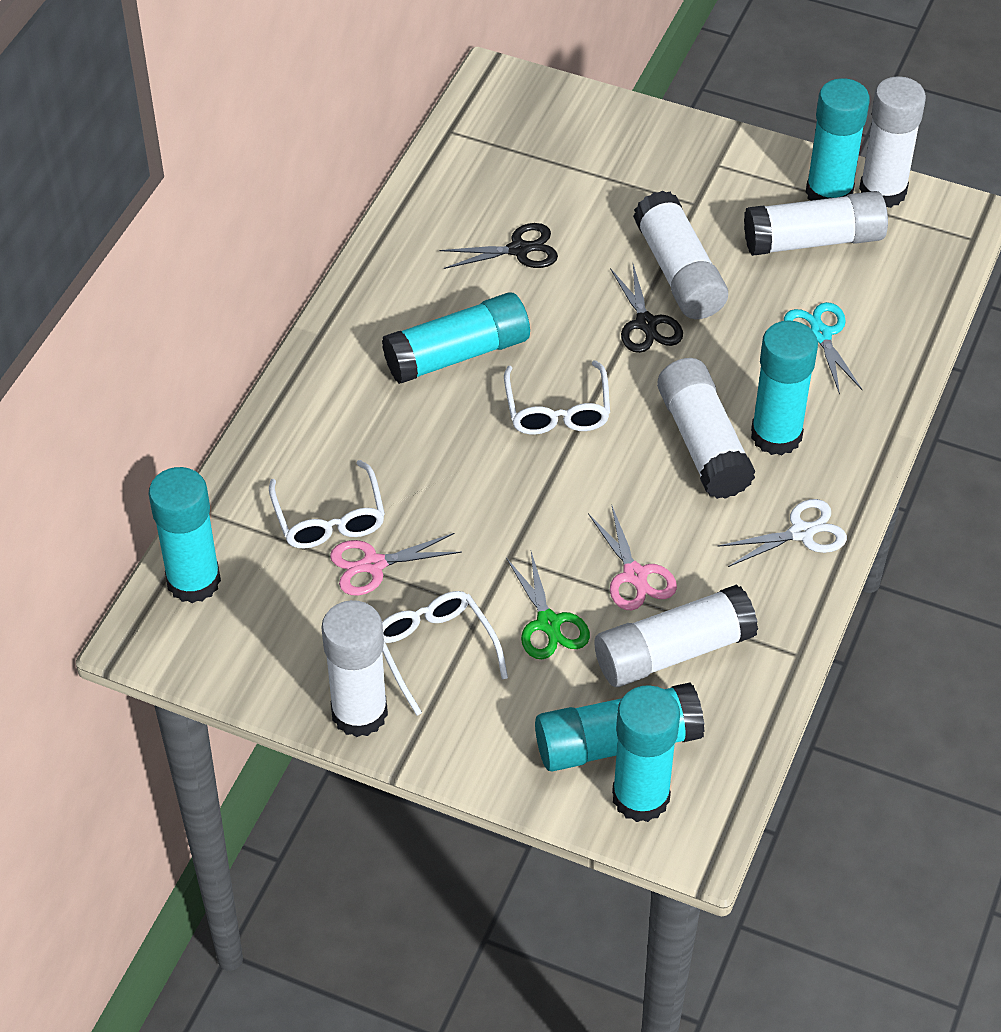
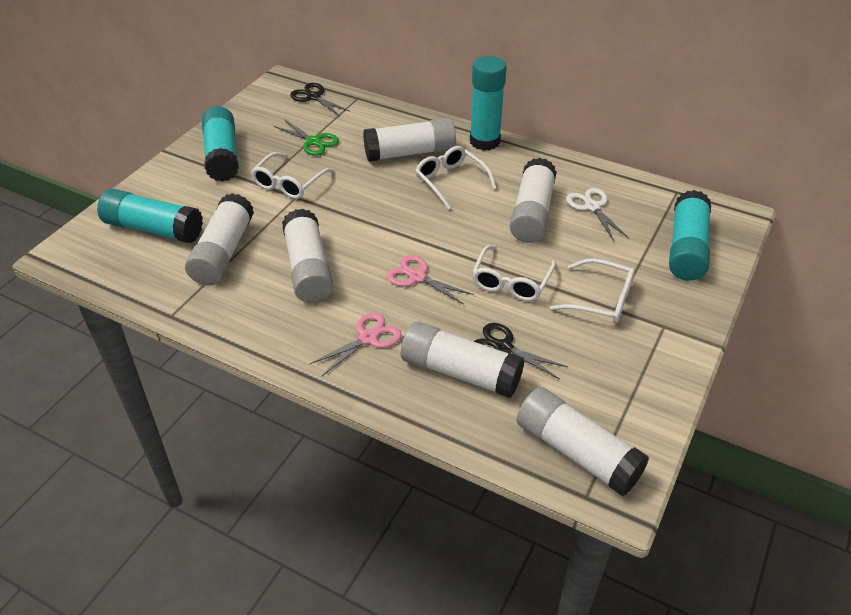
turquoise glue stick: [149,467,221,603] [382,292,530,384] [535,682,705,772] [612,685,680,822] [751,320,818,455] [806,78,870,201] = 6 -> [97,189,203,243] [202,106,239,182] [470,56,506,150] [669,190,711,281] = 4
turquoise scissors: [784,302,862,395] = 1 -> none = 0
white glasses: [269,460,385,549] [382,591,508,716] [504,360,610,435] = 3 -> [251,152,334,199] [415,146,497,210] [472,245,556,301] [550,258,635,323] = 4

